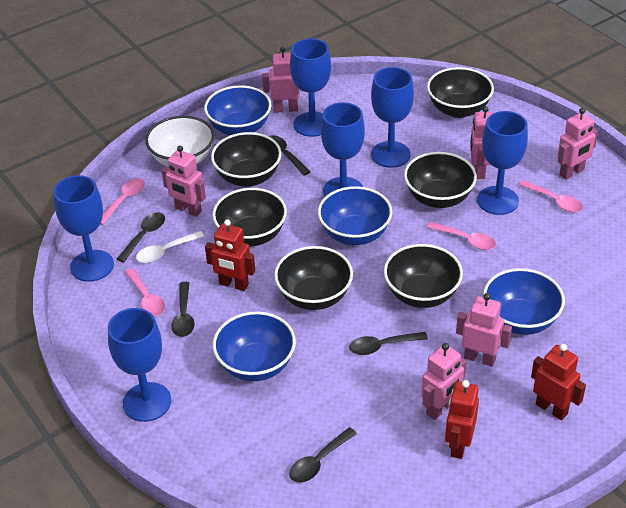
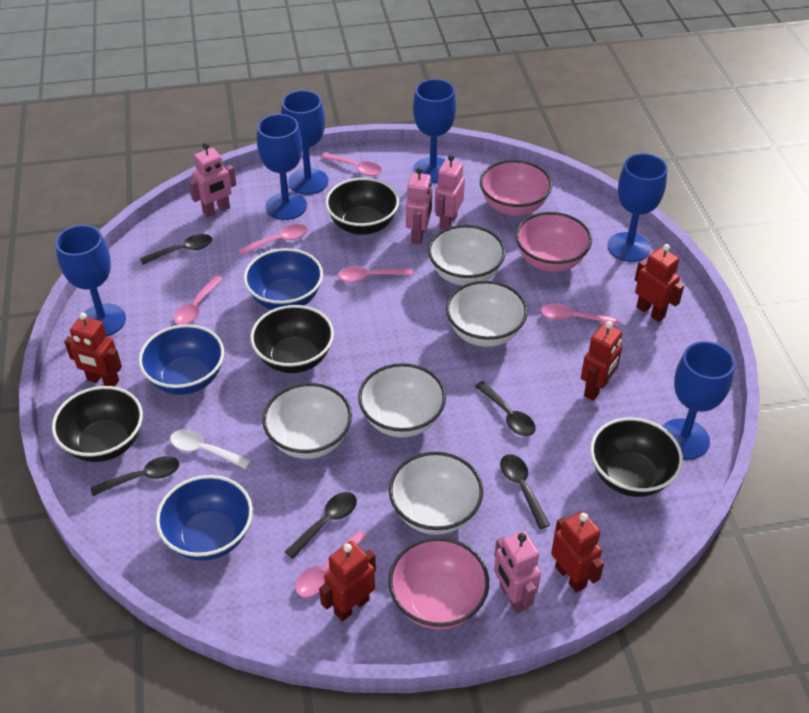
black bowl: [211,132,282,187] [212,188,287,246] [274,246,353,310] [384,244,463,308] [404,152,477,208] [427,67,494,118] = 6 -> [52,386,143,462] [250,305,334,373] [325,178,399,235] [590,417,683,497] = 4
blue bowl: [204,85,271,135] [213,312,296,381] [318,186,392,245] [483,268,565,335] = 4 -> [139,324,224,395] [156,475,253,561] [244,248,323,310] = 3
pink bowl: none = 0 -> [388,537,489,630] [480,160,552,216] [515,212,592,272] = 3
pink robot: [161,146,206,217] [262,46,302,113] [421,343,466,420] [456,293,512,367] [470,106,493,179] [557,108,598,180] = 6 -> [189,143,237,218] [406,167,432,244] [435,155,465,230] [494,531,541,613] = 4
pink spoon: [100,178,145,225] [125,268,165,316] [426,222,496,250] [519,180,583,212] = 4 -> [174,276,223,325] [238,224,308,256] [295,530,367,597] [321,153,382,176] [338,266,414,283] [541,303,619,326] = 6
red robot: [205,219,255,291] [445,380,479,459] [531,344,586,420] = 3 -> [64,313,122,387] [319,541,376,622] [551,511,604,593] [581,321,622,401] [635,244,684,322] = 5
white bowl: [145,116,215,167] = 1 -> [262,383,352,459] [358,363,446,437] [389,452,483,535] [428,225,505,286] [446,281,528,347] = 5

